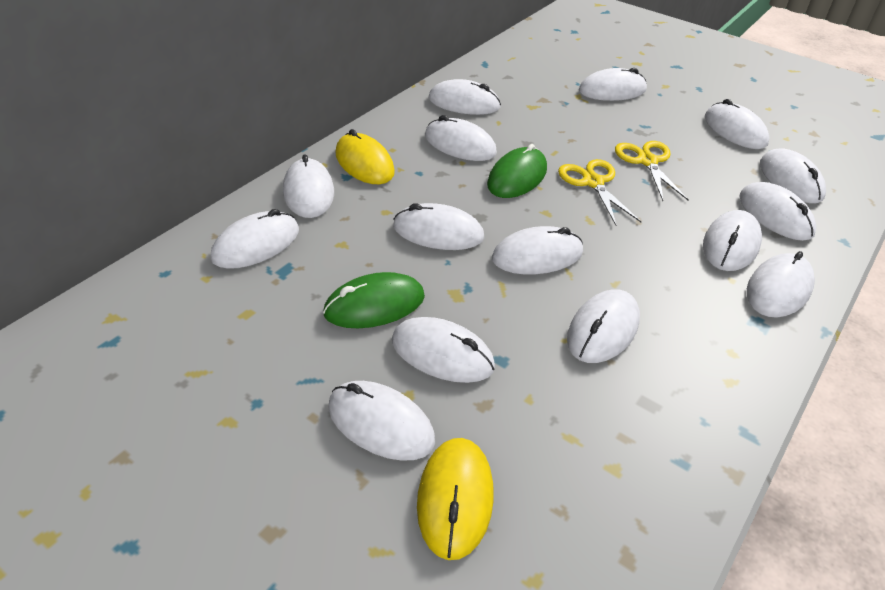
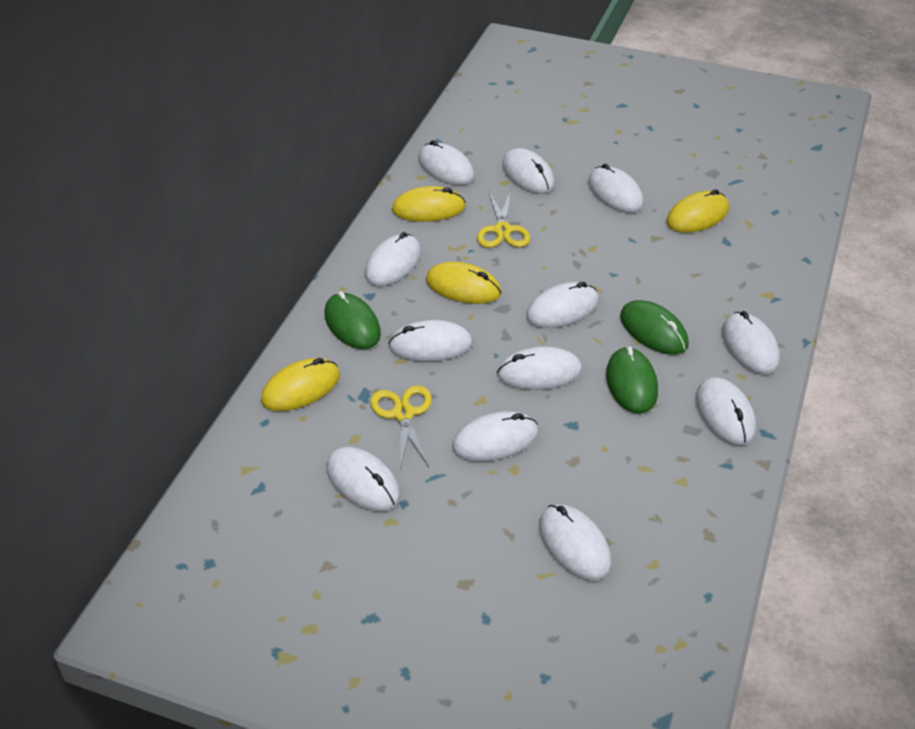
green mouse: [323,272,425,328] [487,144,547,198] = 2 -> [324,291,381,349] [606,346,658,414] [620,300,689,355] = 3
white mouse: [211,209,299,269] [283,154,334,218] [328,381,435,461] [392,317,495,383] [393,203,484,250] [425,115,497,161] [429,79,501,115] [492,226,583,274] [567,289,640,363] [579,68,647,101] [703,210,762,271] [705,99,770,149] [739,182,817,241] [747,251,815,317] [760,149,826,203] = 15 -> [326,447,400,511] [365,232,421,286] [388,320,473,361] [418,140,474,185] [452,411,539,461] [497,346,582,390] [502,148,555,193] [526,282,599,328] [539,504,612,581] [588,164,643,213] [696,377,756,445] [722,311,780,374] = 12
yellow mouse: [335,129,395,184] [417,438,494,560] = 2 -> [261,358,340,411] [392,186,466,222] [425,262,502,304] [666,189,729,233] = 4

